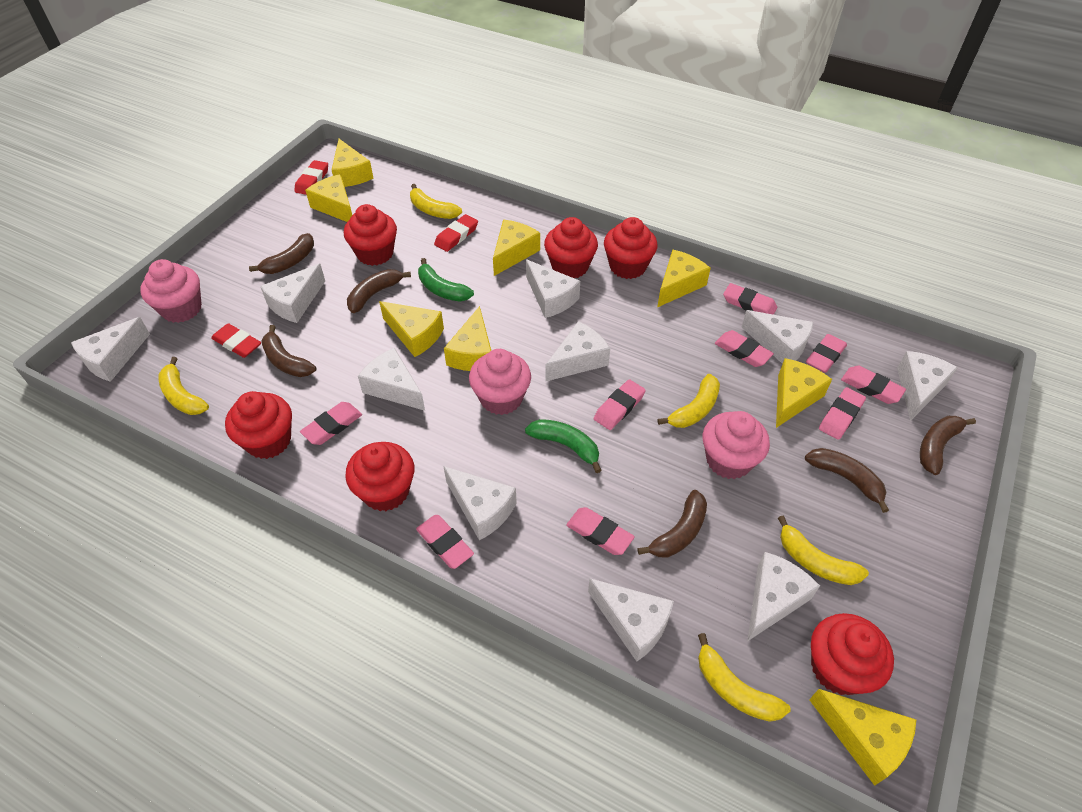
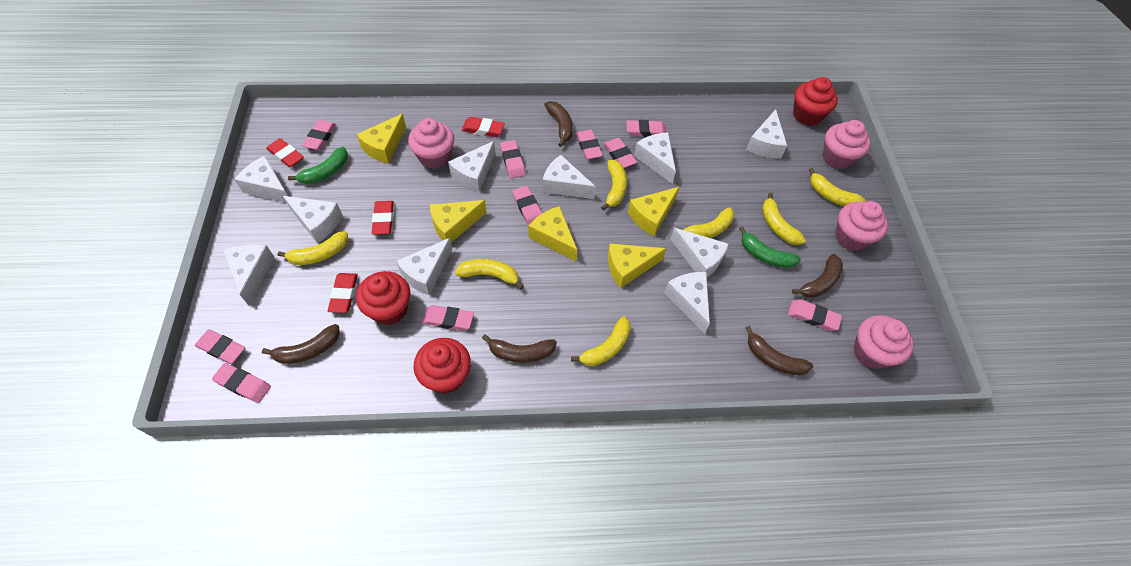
brown banana: [249,233,314,274] [261,325,316,377] [347,269,411,313] [637,490,707,557] [805,448,889,513] [920,416,976,475] = 6 -> [262,324,340,364] [482,334,557,363] [544,101,573,147] [746,326,813,376] [792,254,843,298] = 5
pink cupcake: [140,259,202,323] [469,349,531,415] [703,411,770,479] = 3 -> [408,118,454,169] [823,120,871,169] [835,201,888,251] [853,315,914,369] = 4
pink eraser: [300,402,362,445] [416,515,474,569] [566,507,635,555] [594,379,646,430] [715,330,774,367] [723,283,777,315] [806,334,847,373] [819,387,866,440] [841,366,906,404] = 9 -> [195,329,245,364] [212,363,271,403] [302,120,336,150] [422,305,474,331] [500,140,526,178] [512,186,542,226] [576,130,603,160] [603,138,637,168] [626,120,666,137] [788,299,842,331] = 10
red cupcake: [225,391,292,459] [344,204,397,266] [345,442,414,511] [544,217,598,278] [604,217,657,279] [811,613,894,695] = 6 -> [356,271,410,325] [413,338,471,394] [793,77,838,126] = 3
red eraser: [211,323,261,358] [294,160,328,195] [434,214,478,252] = 3 -> [266,138,304,168] [327,273,358,313] [372,201,394,234] [462,117,505,137] = 4
yellow banana: [158,357,209,415] [410,184,462,219] [657,374,720,428] [698,633,791,722] [778,516,869,585] = 5 -> [277,231,348,265] [455,259,524,289] [571,317,631,366] [601,160,627,211] [678,207,734,238] [762,193,806,245] [809,168,866,206] = 7
yellow cheese: [305,174,352,222] [332,139,374,187] [379,301,444,357] [444,306,491,371] [493,220,540,276] [657,250,711,307] [776,358,832,428] [809,689,916,786] = 8 -> [356,114,406,164] [430,200,487,243] [528,206,577,261] [608,244,666,288] [628,187,679,236] = 5

